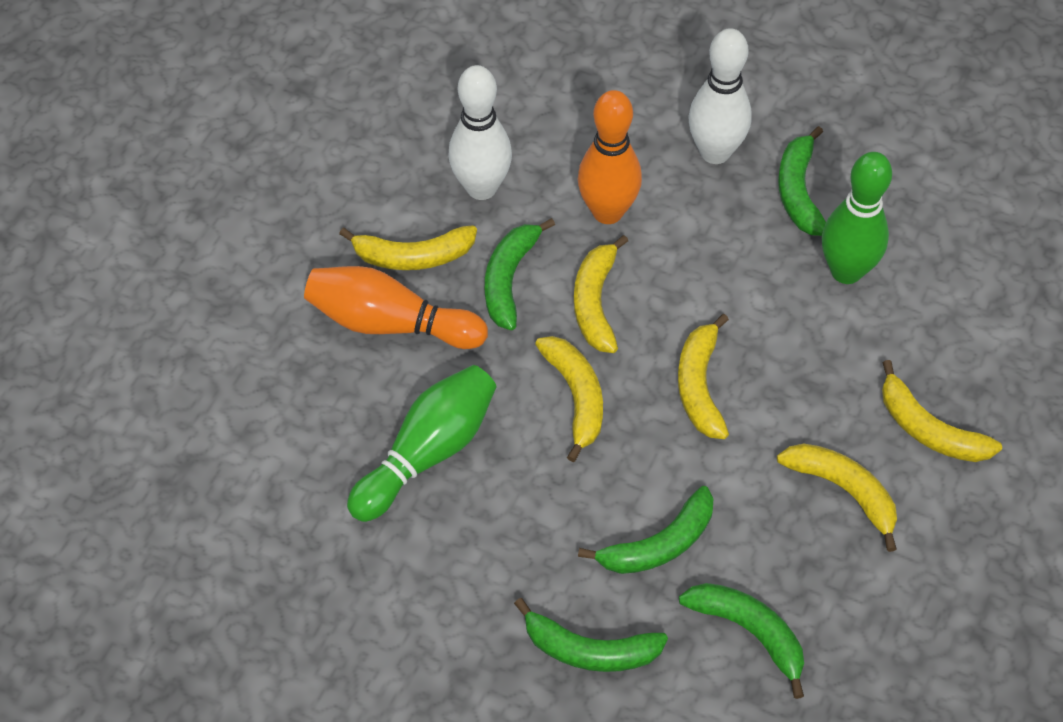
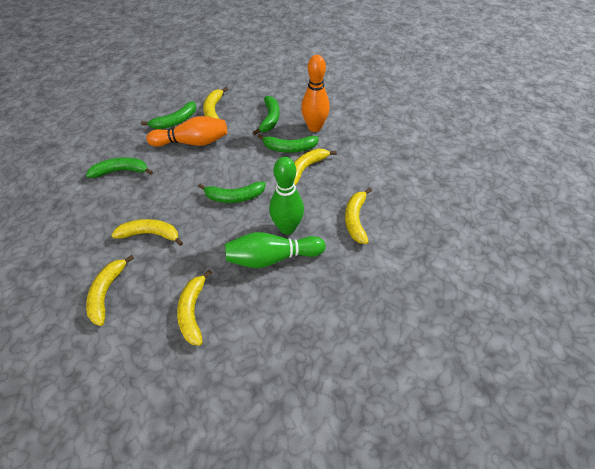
white bowling pin: [448,65,512,200] [688,28,752,164] = 2 -> none = 0

